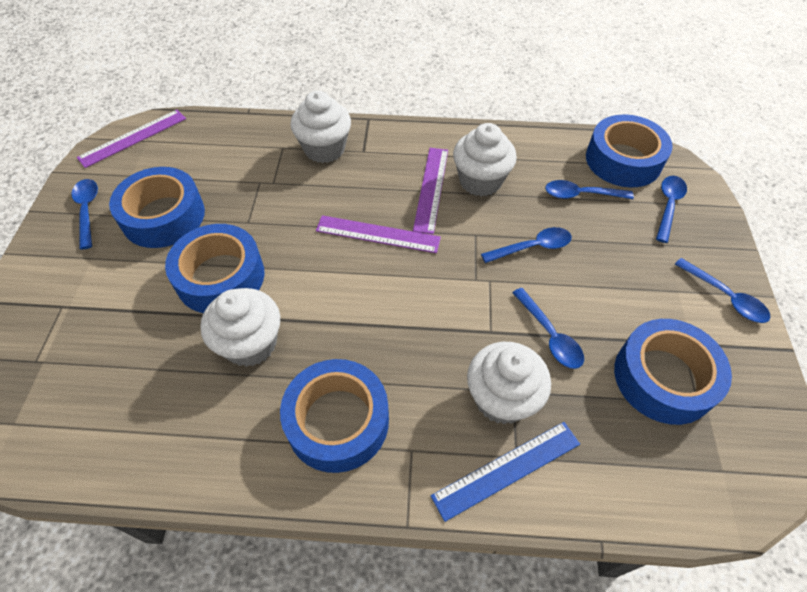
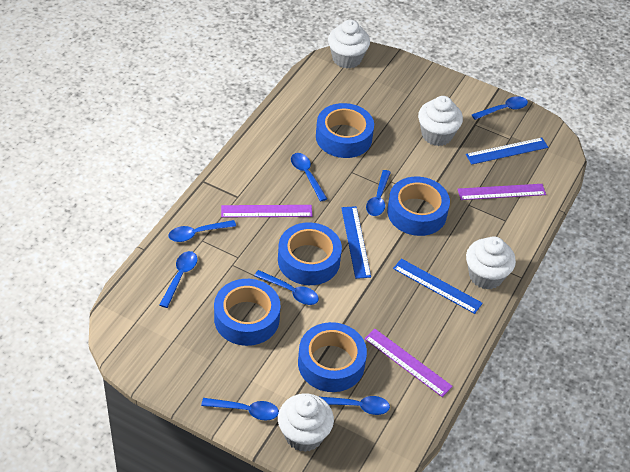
blue ruler: [431,422,580,522] = 1 -> [341,206,371,279] [393,258,483,314] [466,138,548,165] = 3
blue spoon: [71,179,98,250] [481,227,572,263] [512,288,584,369] [545,180,634,199] [656,176,687,243] [675,258,771,323] = 6 -> [159,251,198,308] [168,220,236,242] [201,398,279,421] [254,270,319,305] [291,153,327,202] [320,396,390,415] [366,170,391,216] [472,96,528,120] = 8

